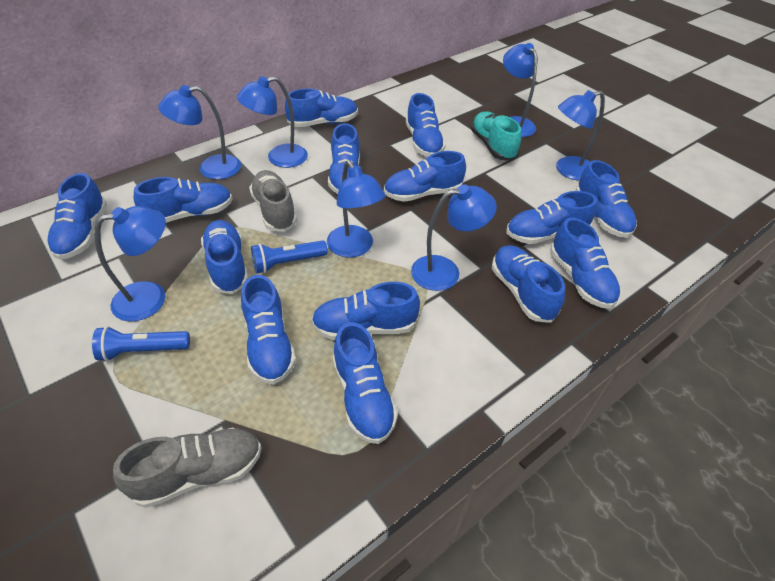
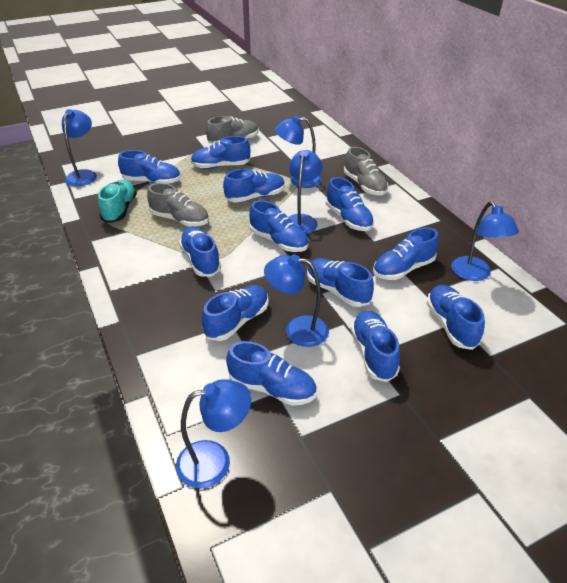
blue flashlight: [92,326,190,361] [251,240,328,273] = 2 -> none = 0
blue lamp: [94,206,166,321] [158,85,241,179] [237,76,308,168] [327,160,385,258] [411,184,497,291] [503,43,538,137] [556,90,605,181] = 7 -> [62,109,97,186] [176,379,251,488] [264,254,329,347] [275,116,321,188] [289,150,323,234] [451,201,519,281] = 6
blue shoe: [47,173,107,260] [134,177,232,223] [201,220,248,294] [241,275,296,385] [285,88,358,127] [311,282,420,340] [328,123,360,194] [332,322,398,444] [384,151,466,202] [406,93,446,157] [492,245,565,323] [506,191,597,244] [550,218,621,309] [576,160,637,238] = 14 -> [118,150,181,184] [179,227,221,277] [191,136,250,169] [202,285,268,341] [223,169,285,203] [226,341,317,406] [249,200,308,252] [307,258,374,307] [326,177,374,231] [351,310,400,382] [373,227,439,280] [426,285,485,350] = 12
grey shoe: [113,428,262,508] [249,170,297,232] = 2 -> [147,183,209,227] [206,116,259,144] [344,147,388,195] = 3

